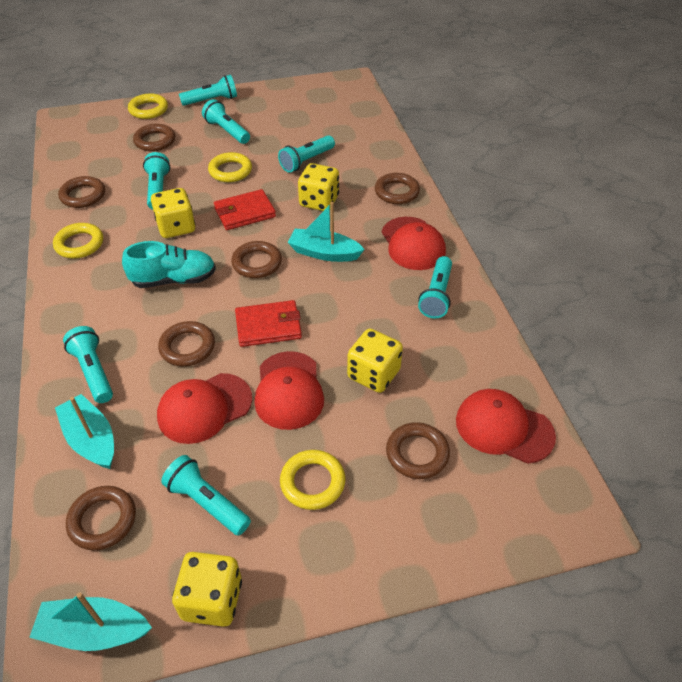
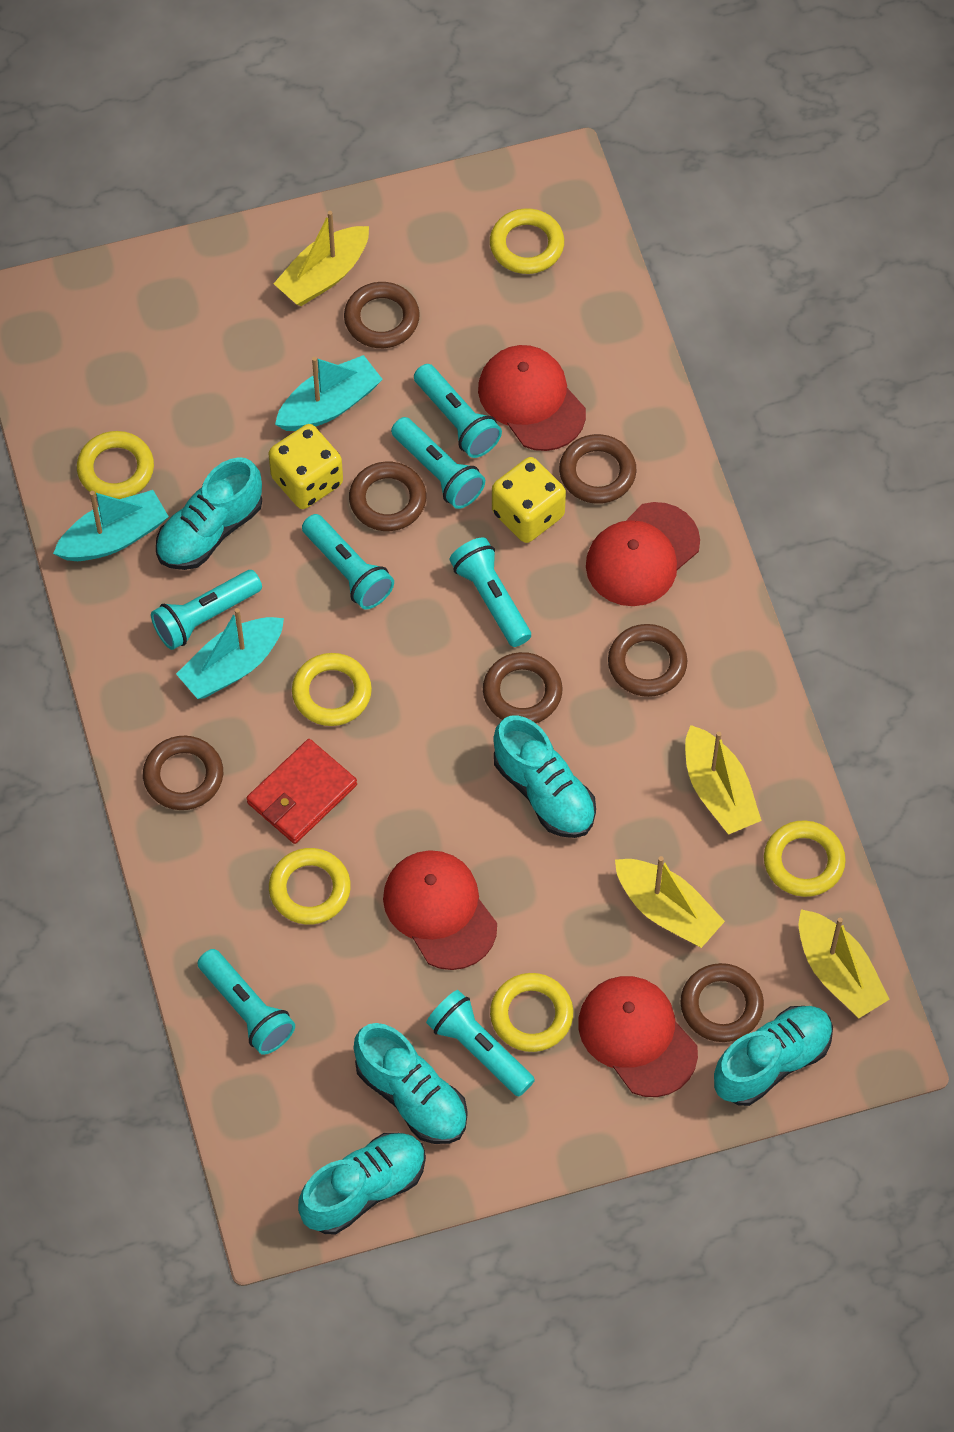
red wallet: [214,189,276,230] [235,300,302,347] = 2 -> [247,739,357,844] = 1
turquoise shoe: [122,241,216,288] = 1 -> [156,457,262,570] [298,1133,426,1234] [354,1023,468,1144] [493,715,596,838] [714,1006,833,1106] = 5
yellow boat: none = 0 -> [273,211,369,306] [615,856,725,948] [685,725,762,835] [799,909,890,1018] = 4
yellow dice: [151,188,195,238] [172,552,242,627] [298,163,339,211] [347,329,403,393] = 4 -> [269,424,343,509] [492,457,566,543] = 2
yellow ring: [53,223,103,259] [128,93,168,119] [208,152,252,182] [280,450,345,510] = 4 -> [77,431,154,499] [269,848,351,925] [292,653,372,726] [490,208,564,274] [490,973,573,1052] [764,820,846,897] = 6

